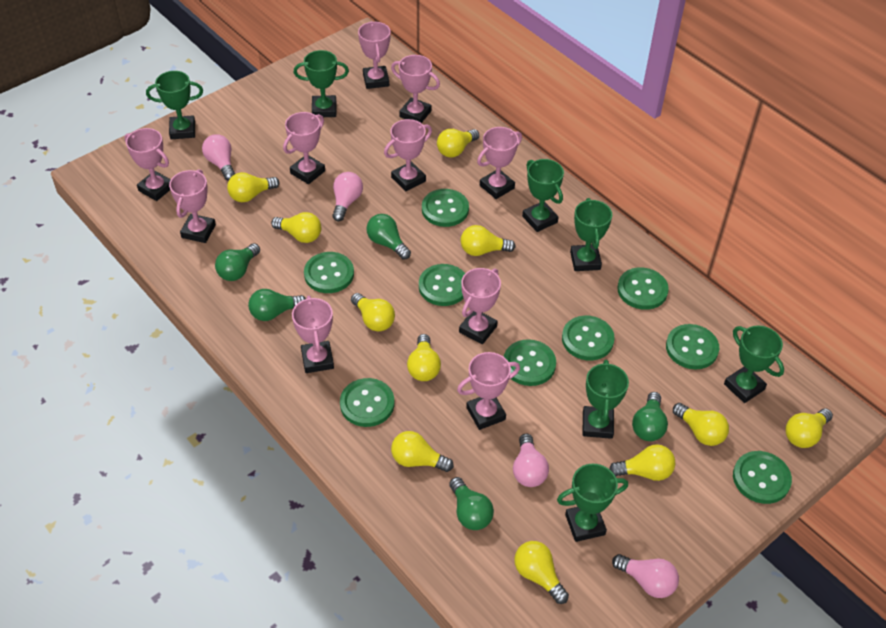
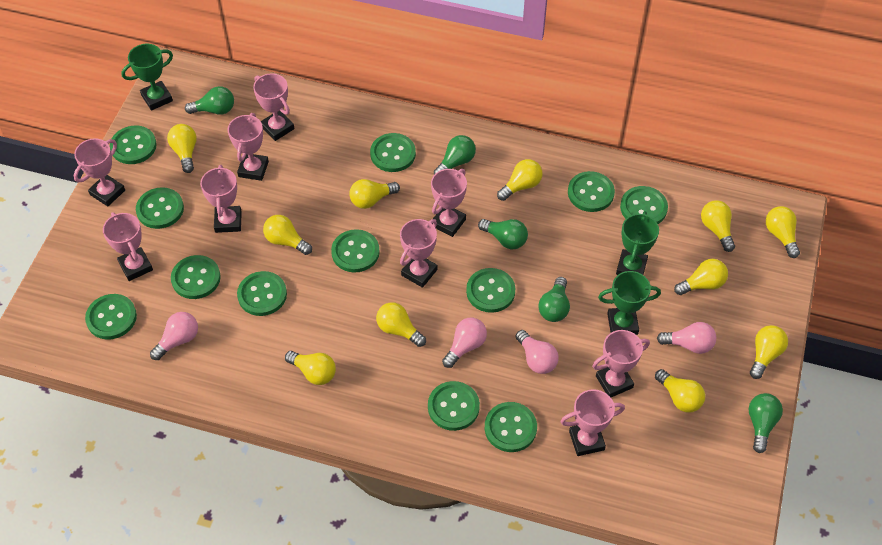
green button: [304,252,354,293] [340,378,394,427] [419,264,465,306] [422,189,469,227] [504,339,556,386] [562,316,615,361] [617,267,669,310] [666,324,719,370] [733,451,792,504] = 9 -> [85,294,137,339] [110,126,157,164] [136,187,184,229] [171,255,221,299] [237,271,287,316] [331,229,380,272] [370,133,416,172] [428,381,480,431] [466,268,515,313] [485,402,537,452] [568,171,615,212] [620,186,668,224] = 12
green trophy: [146,71,203,139] [293,50,349,117] [522,159,564,232] [557,464,628,542] [570,198,612,271] [583,360,629,439] [724,326,784,403] = 7 -> [121,44,173,111] [598,271,661,335] [616,211,659,275] = 3
pink trophy: [124,128,171,201] [169,169,216,243] [283,112,325,184] [292,296,334,373] [358,21,391,89] [384,119,432,191] [391,55,440,123] [457,352,520,430] [459,268,501,344] [477,127,522,199] = 10 -> [74,138,125,206] [103,212,153,281] [200,165,242,233] [228,113,269,181] [253,73,294,141] [400,219,437,288] [431,169,467,237] [560,389,625,456] [592,330,650,397] = 9

